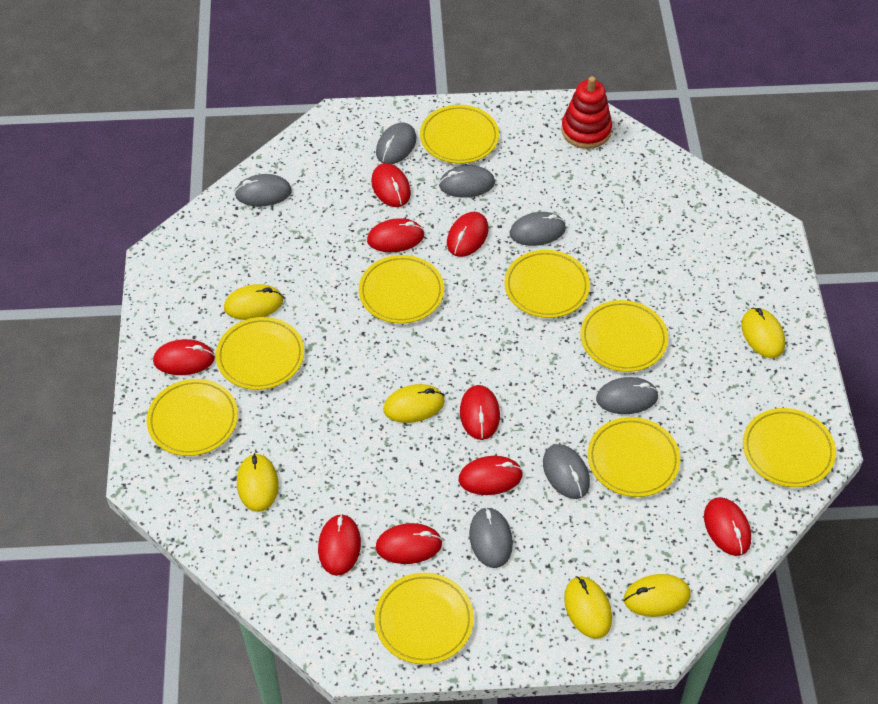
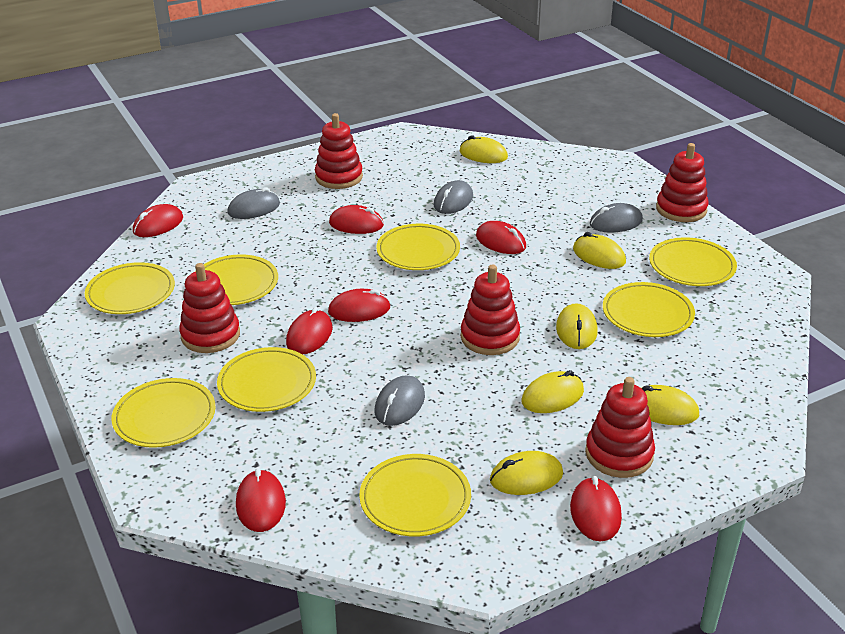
grey mouse: [235,174,292,207] [376,122,416,164] [439,165,495,198] [469,507,513,568] [510,212,566,246] [543,444,590,499] [596,377,659,414] = 7 -> [227,187,280,219] [375,375,425,426] [434,180,473,214] [590,203,643,233] = 4
red mouse: [153,339,215,375] [318,514,361,576] [367,218,424,252] [371,163,411,207] [376,523,442,564] [447,212,488,257] [459,456,523,495] [460,385,500,440] [704,497,751,556] = 9 -> [133,204,183,237] [236,468,286,532] [286,307,333,354] [328,289,390,322] [329,205,384,234] [476,221,526,254] [570,476,622,542] = 7
red stacking toy: [561,76,612,149] = 1 -> [179,263,240,353] [315,113,363,189] [461,264,520,355] [585,377,655,478] [656,143,709,222] = 5
yellow plate: [147,379,238,456] [216,317,304,390] [359,255,444,324] [375,573,474,665] [420,105,499,164] [504,250,590,318] [580,300,668,372] [588,417,681,497] [743,408,836,487] = 9 -> [85,262,175,314] [112,378,216,448] [195,254,278,305] [217,347,316,412] [359,454,471,536] [376,224,460,270] [603,282,695,337] [649,237,737,286] = 8

